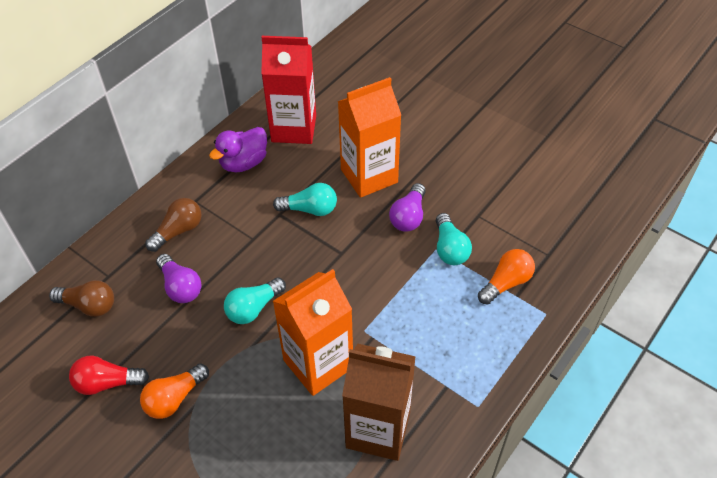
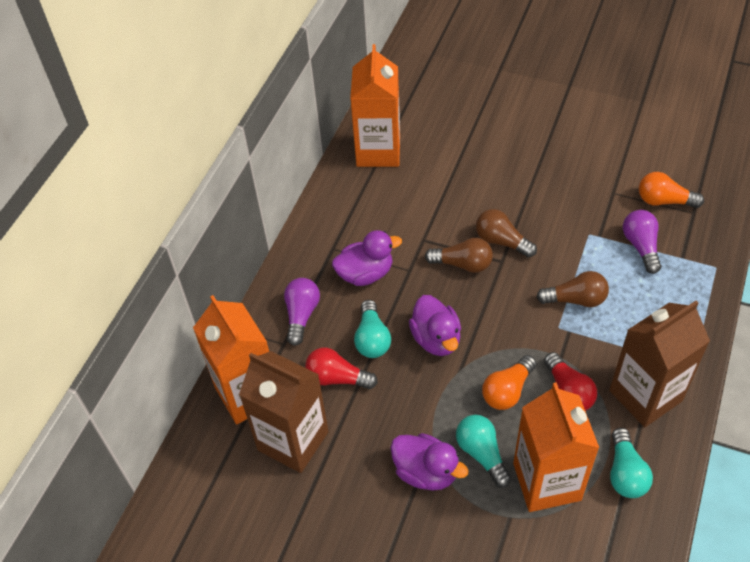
brown carton: [342,344,416,461] = 1 -> [239,351,329,473] [609,301,710,427] = 2
brown light bulb: [49,280,114,317] [145,198,202,252] = 2 -> [425,238,493,273] [476,209,537,257] [536,271,609,307] = 3
orange carton: [273,269,353,396] [338,77,401,198] = 2 -> [193,295,269,424] [350,44,400,167] [513,382,599,512] = 3
purple duck: [209,127,267,172] = 1 -> [332,230,402,286] [390,433,469,491] [409,295,461,356] = 3
red carton: [261,36,316,144] = 1 -> none = 0
red light bulb: [69,356,149,395] = 1 -> [305,348,378,389] [544,352,597,411] = 2

